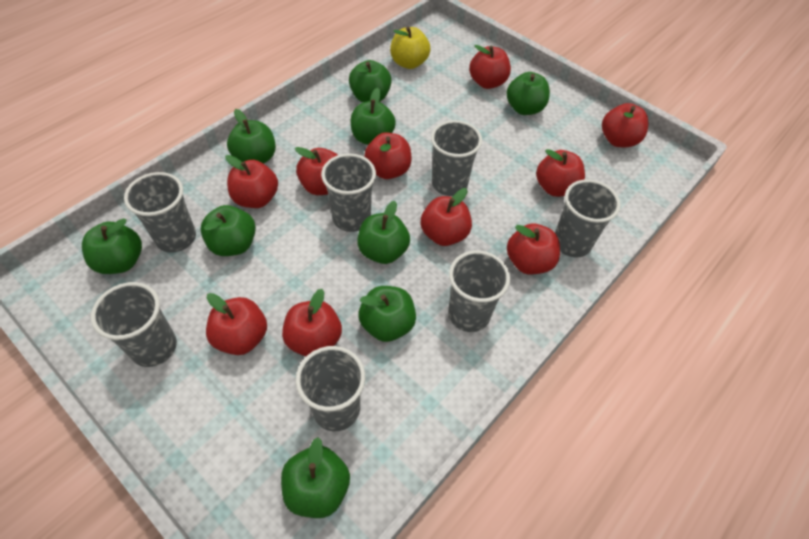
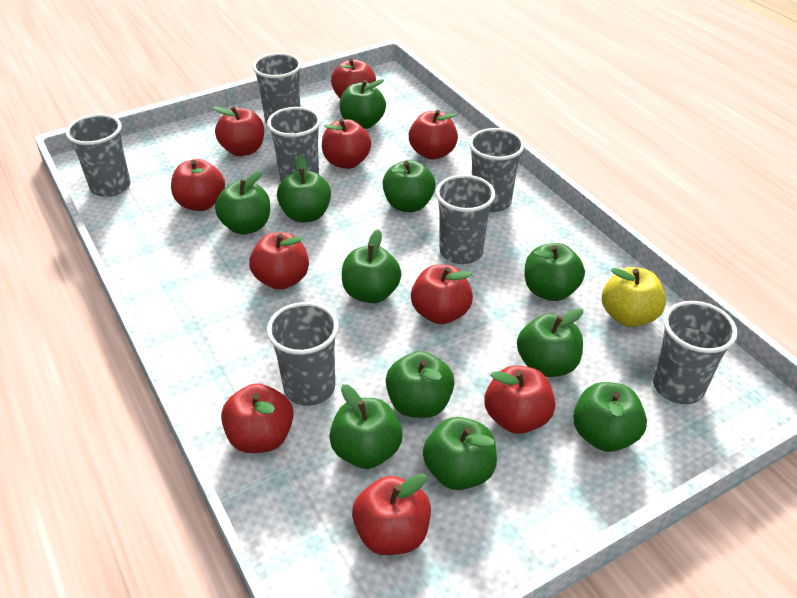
green apple: [82,218,142,274] [201,205,256,256] [227,109,276,164] [281,437,350,518] [349,60,392,103] [351,88,396,145] [357,201,410,264] [358,286,416,342] [506,72,550,115] = 9 -> [215,170,270,234] [277,155,331,223] [329,384,403,469] [340,79,386,129] [342,229,401,303] [383,160,436,212] [386,351,455,418] [423,417,497,490] [517,308,583,377] [525,243,585,301] [573,382,647,452] = 11

